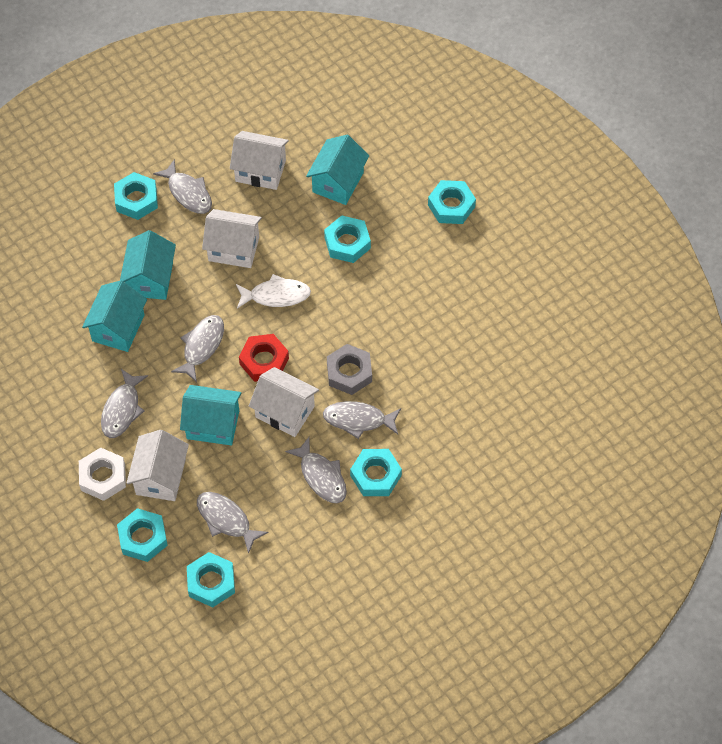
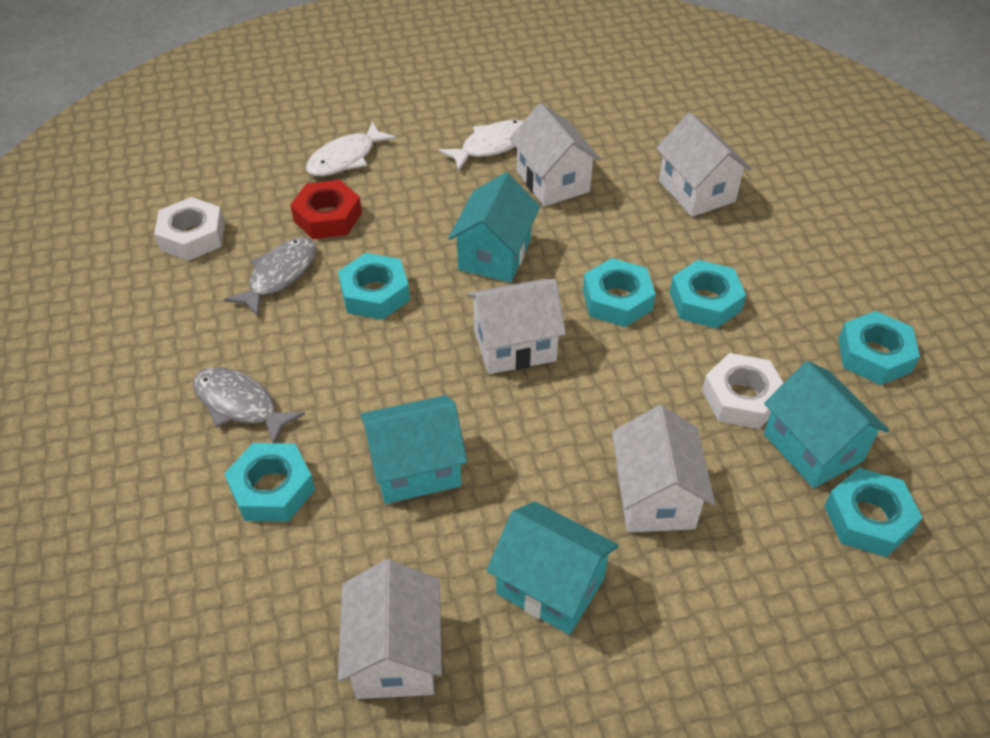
grey fish: [101,369,148,438] [153,159,212,214] [171,315,224,382] [197,492,268,554] [285,437,347,503] [323,401,401,439] = 6 -> [193,367,305,443] [224,237,316,317] = 2
grey nut: [327,344,372,395] = 1 -> none = 0
white fish: [236,274,311,309] = 1 -> [306,122,397,176] [439,120,524,170] = 2
white house: [126,430,189,501] [202,209,262,268] [230,131,289,190] [249,367,319,437] = 4 -> [338,559,442,699] [467,279,566,374] [509,103,601,207] [612,405,715,533] [656,113,752,217] = 5
white nut: [79,448,126,501] = 1 -> [154,197,225,261] [702,353,783,429] = 2

